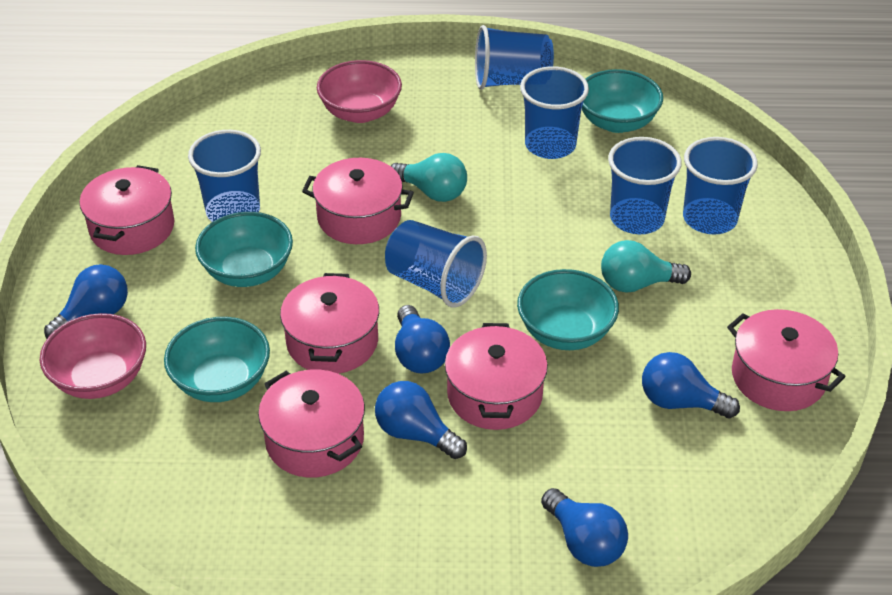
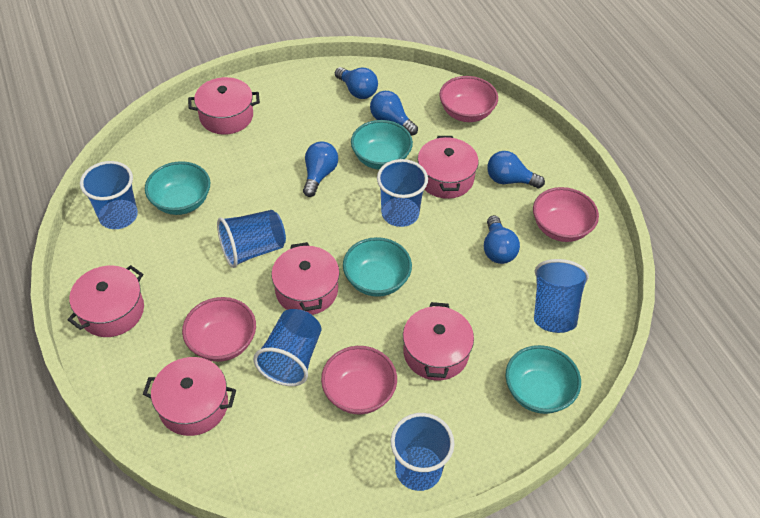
pink bowl: [40,313,146,399] [317,60,402,123] = 2 -> [182,297,256,362] [321,346,397,414] [439,76,498,122] [533,187,599,242] = 4
turquoise light bulb: [391,153,467,202] [601,240,691,292] = 2 -> none = 0

